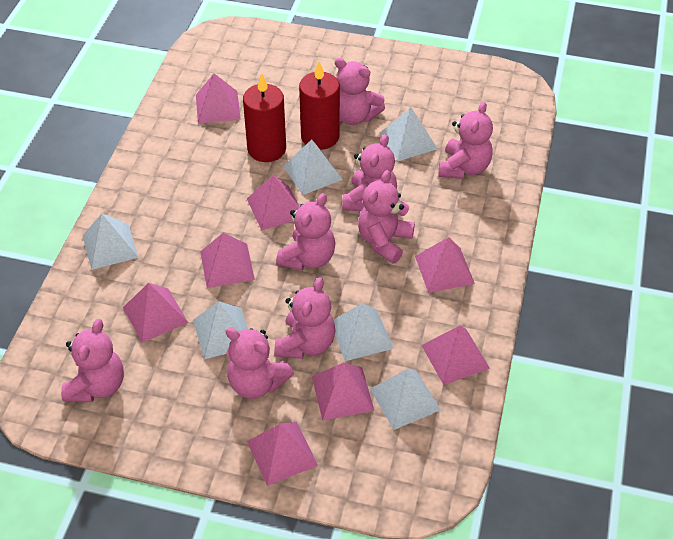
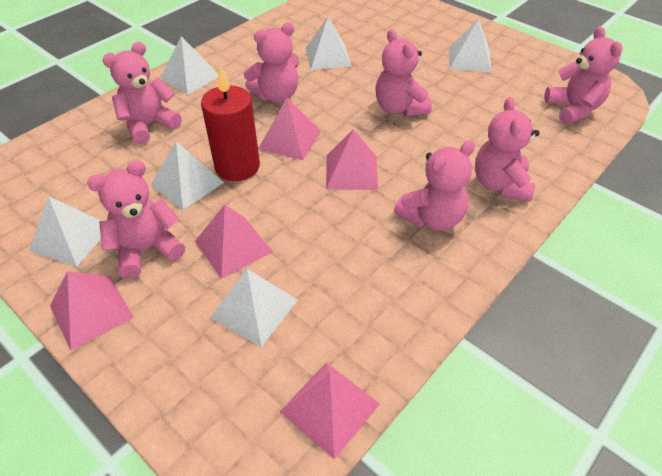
pink pyramid: [123,283,188,343] [196,73,241,124] [200,233,255,288] [247,175,299,231] [247,422,318,486] [312,363,374,421] [415,237,475,293] [421,325,490,385] = 8 -> [50,271,134,350] [195,204,273,279] [258,98,321,160] [280,362,380,459] [326,129,378,190] = 5
pink teddy bear: [61,319,124,402] [226,328,294,399] [274,277,335,359] [276,193,335,270] [335,58,385,125] [342,134,397,211] [358,170,415,264] [439,101,493,179] = 8 -> [87,161,185,279] [103,42,182,144] [244,23,299,102] [375,29,432,117] [394,140,475,231] [475,97,539,202] [544,26,623,124] = 7
red candle: [243,73,286,162] [299,62,340,150] = 2 -> [201,66,260,181] = 1

